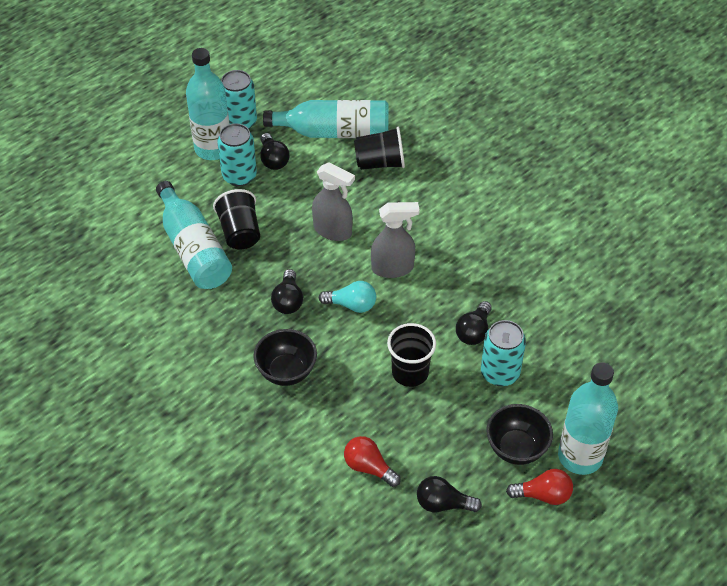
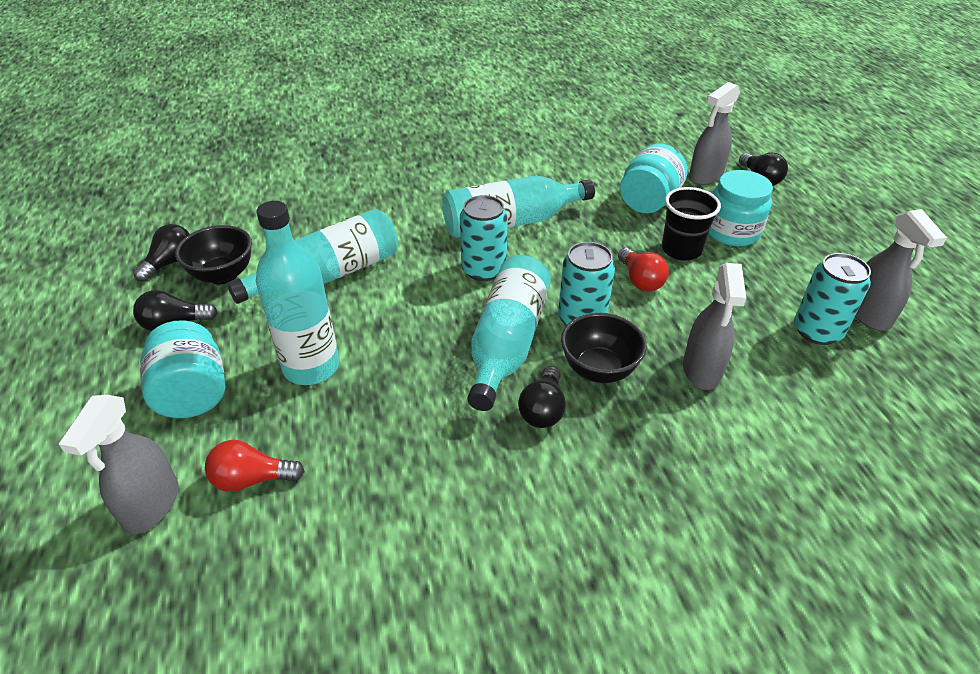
black cup: [213,189,260,249] [354,127,405,170] [387,323,436,387] = 3 -> [662,187,721,260] = 1
grey spray bottle: [312,162,355,241] [371,202,420,278] = 2 -> [59,395,179,534] [683,263,746,390] [689,82,740,185] [855,209,947,331] = 4
turquoise jar: none = 0 -> [140,320,225,418] [620,144,687,213] [708,170,773,246] = 3
turquoise light bulb: [319,281,376,313] = 1 -> none = 0

